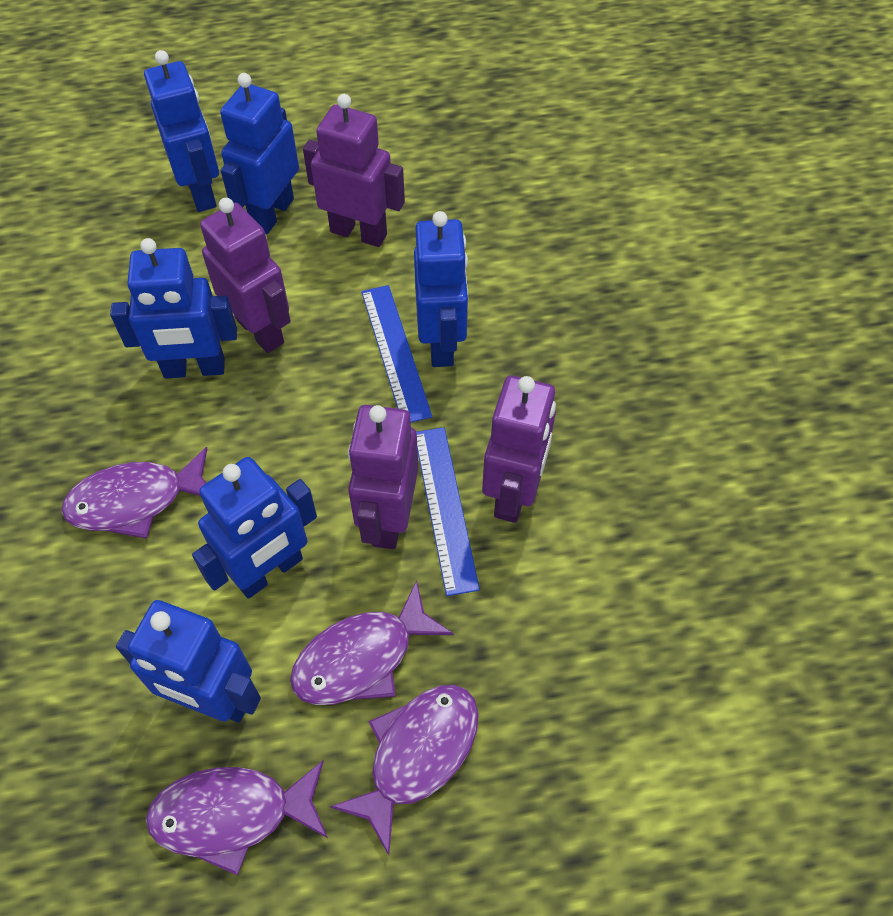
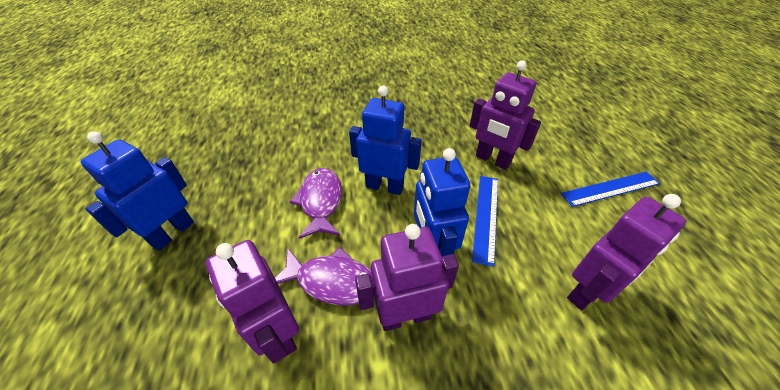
blue robot: [110,238,237,379] [116,600,261,722] [144,50,219,212] [192,457,317,599] [220,73,299,234] [414,211,468,367] = 6 -> [81,131,194,251] [349,86,422,195] [414,148,470,256] = 3
purple fish: [61,447,208,539] [146,760,328,876] [290,580,454,705] [330,685,479,855] = 4 -> [275,247,372,306] [290,168,342,239] = 2

